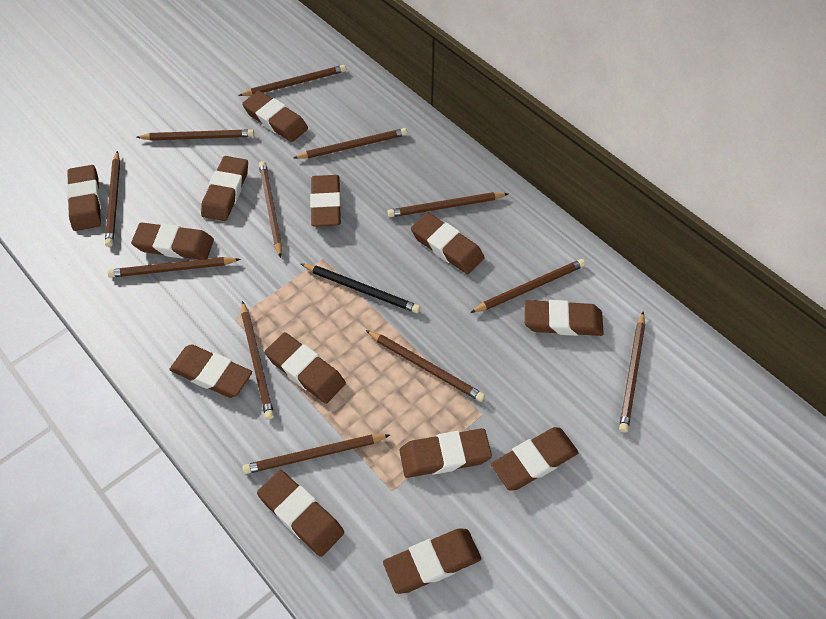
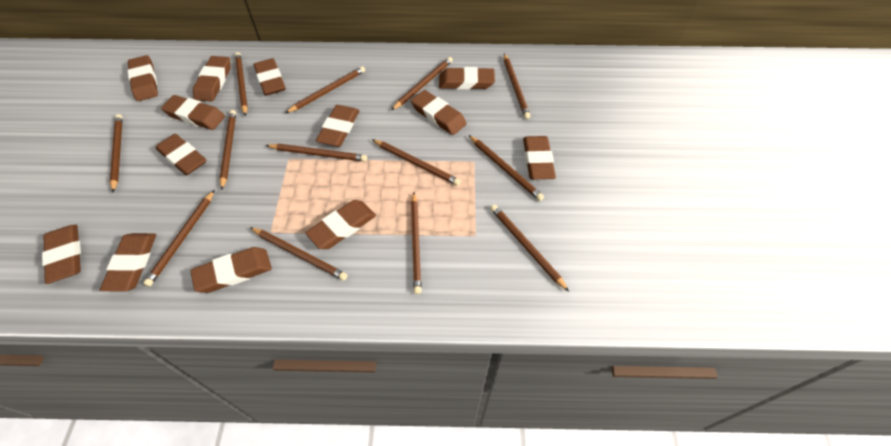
black pencil: [301,264,420,313] = 1 -> none = 0
brown pencil: [105,151,120,247] [108,257,241,278] [136,129,254,140] [238,65,346,96] [241,301,274,420] [242,434,390,474] [259,161,282,258] [294,128,407,159] [366,330,485,402] [387,192,509,217] [470,259,585,313] [619,312,645,433] = 12 -> [110,114,123,192] [143,190,214,287] [219,110,236,190] [235,52,248,116] [250,227,347,281] [266,144,367,162] [286,66,365,113] [372,139,461,186] [392,57,453,110] [411,193,422,294] [469,135,544,201] [491,204,569,291] [504,54,530,119] = 13

